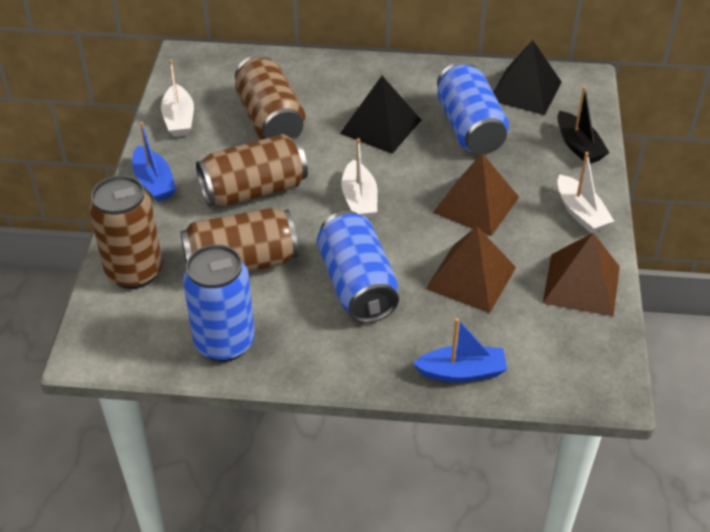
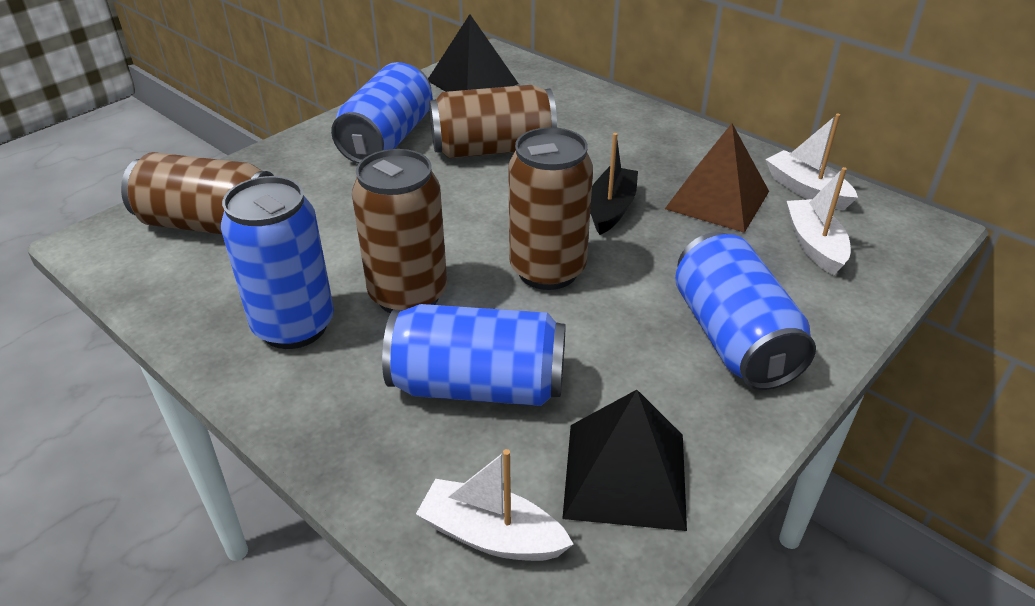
blue boat: [132,122,176,201] [413,318,507,382] = 2 -> none = 0
blue can: [183,245,255,362] [317,211,399,323] [437,62,509,155] = 3 -> [221,176,334,349] [331,62,433,164] [382,304,566,406] [675,232,816,390] = 4
brown pyramid: [426,226,516,313] [433,153,519,236] [543,233,620,317] = 3 -> [665,123,769,233] = 1

